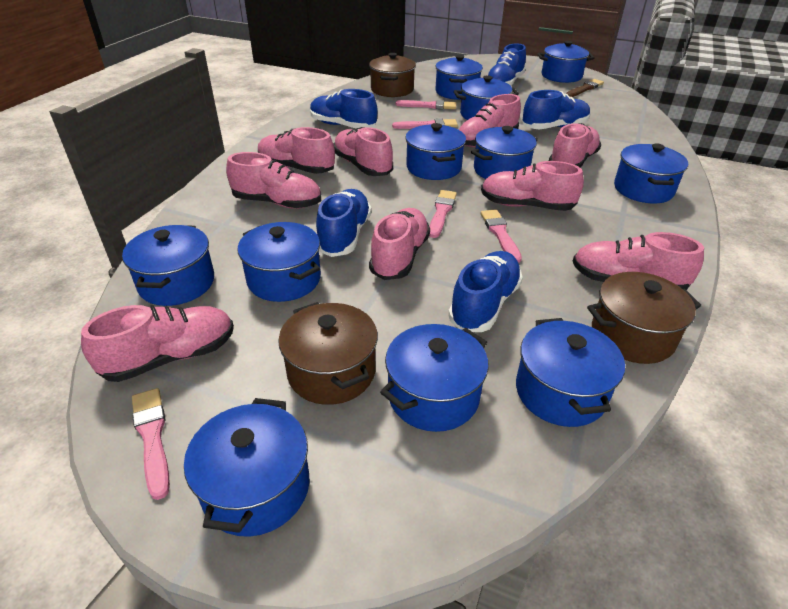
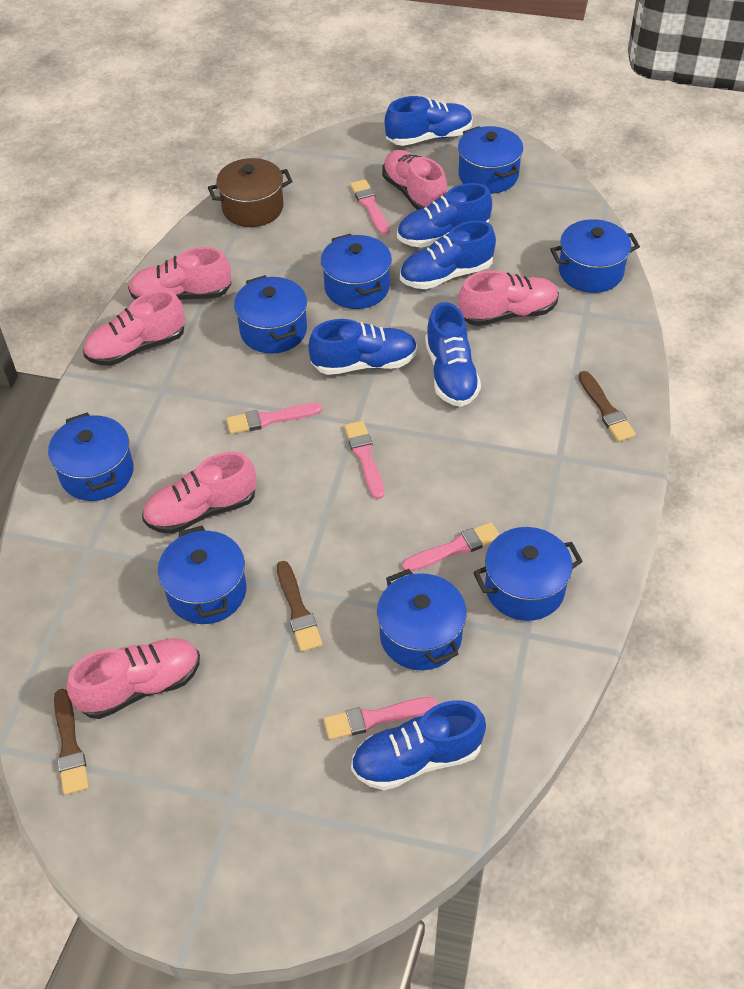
blue pot: [122,225,214,306] [184,398,310,537] [237,222,321,302] [380,324,489,432] [405,123,466,180] [436,55,483,100] [454,75,519,120] [471,126,538,179] [516,318,625,427] [537,41,595,83] [614,143,688,203] = 11 -> [48,412,134,501] [158,526,247,624] [234,275,307,354] [321,234,392,309] [377,569,466,670] [458,126,523,194] [473,527,583,621] [550,219,640,293] = 8
blue shoe: [310,89,377,128] [316,189,372,257] [448,251,523,332] [488,43,526,86] [522,90,591,129] = 5 -> [308,319,417,375] [351,700,486,790] [385,96,473,146] [397,183,492,248] [400,220,496,289] [425,302,481,407] = 6
brown brush: [566,79,604,97] = 1 -> [54,689,89,795] [277,561,322,652] [578,371,636,442] = 3
brown pot: [278,302,378,405] [369,53,416,97] [587,272,701,364] = 3 -> [208,158,293,227] = 1
pink shoe: [81,305,234,382] [226,152,321,209] [258,127,335,174] [334,127,393,176] [369,208,430,280] [459,94,521,147] [481,161,584,211] [549,123,601,168] [573,232,704,290] = 9 -> [67,638,200,719] [83,290,185,366] [128,247,231,300] [142,452,256,534] [382,150,447,210] [458,271,559,326] = 6

